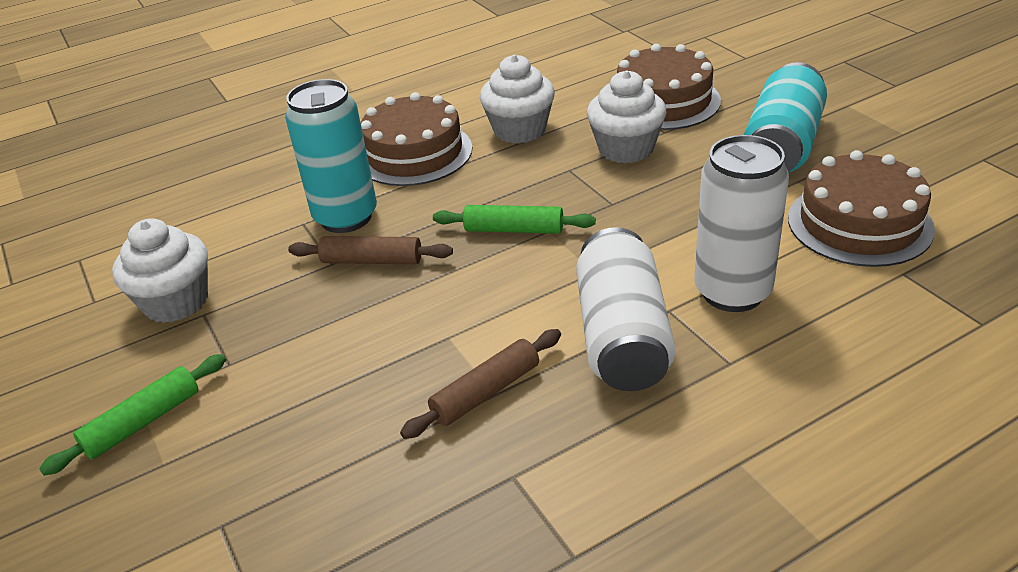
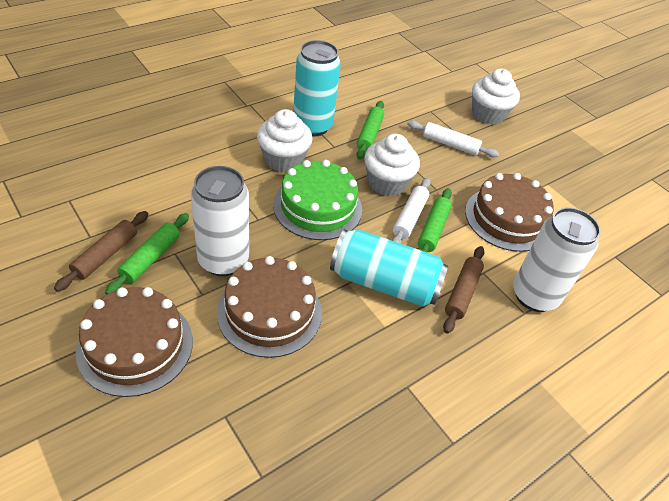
green cake: none = 0 -> [273,160,362,240] = 1
green rolling pin: [39,354,226,476] [433,205,596,234] = 2 -> [105,213,189,295] [356,101,384,160] [418,188,452,252] = 3
white rolling pin: none = 0 -> [391,178,431,244] [407,120,499,157] = 2

